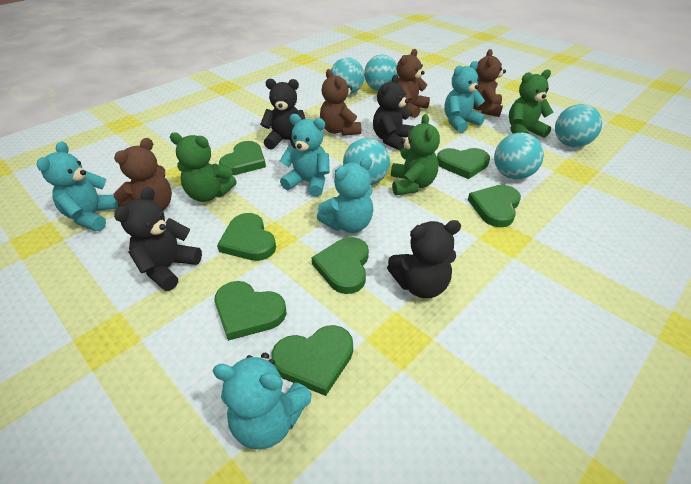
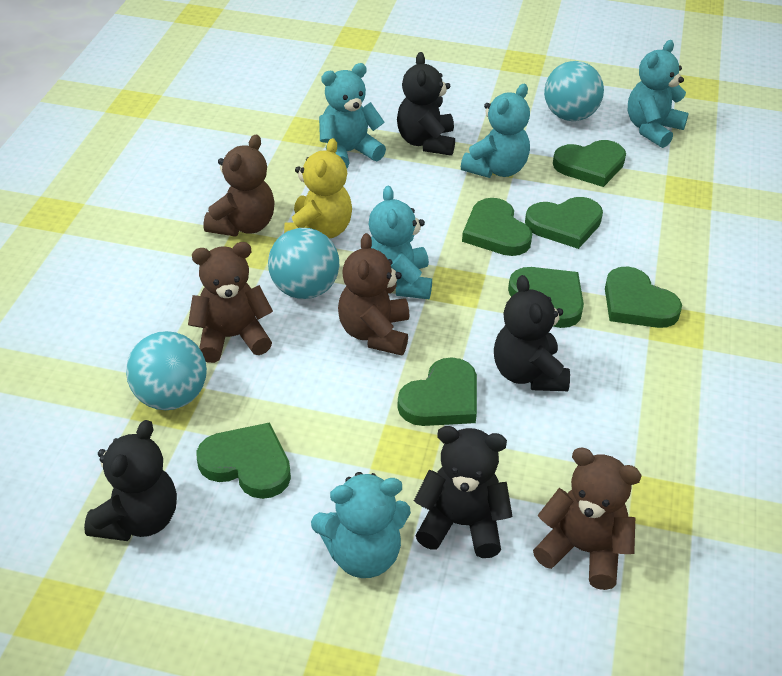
green teddy bear: [170,133,237,202] [391,114,440,195] [509,69,553,138] = 3 -> none = 0
turquoise ball: [331,58,364,94] [343,138,390,185] [364,54,398,91] [494,133,544,180] [555,104,602,147] = 5 -> [126,331,207,410] [268,228,339,299] [544,61,604,121] = 3
yellow teddy bear: none = 0 -> [284,138,352,238] = 1

